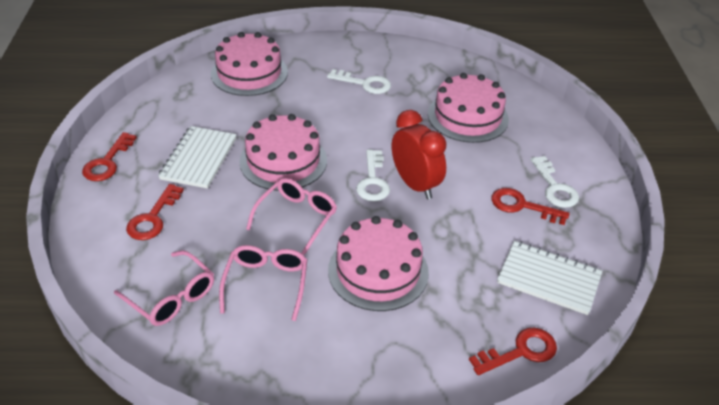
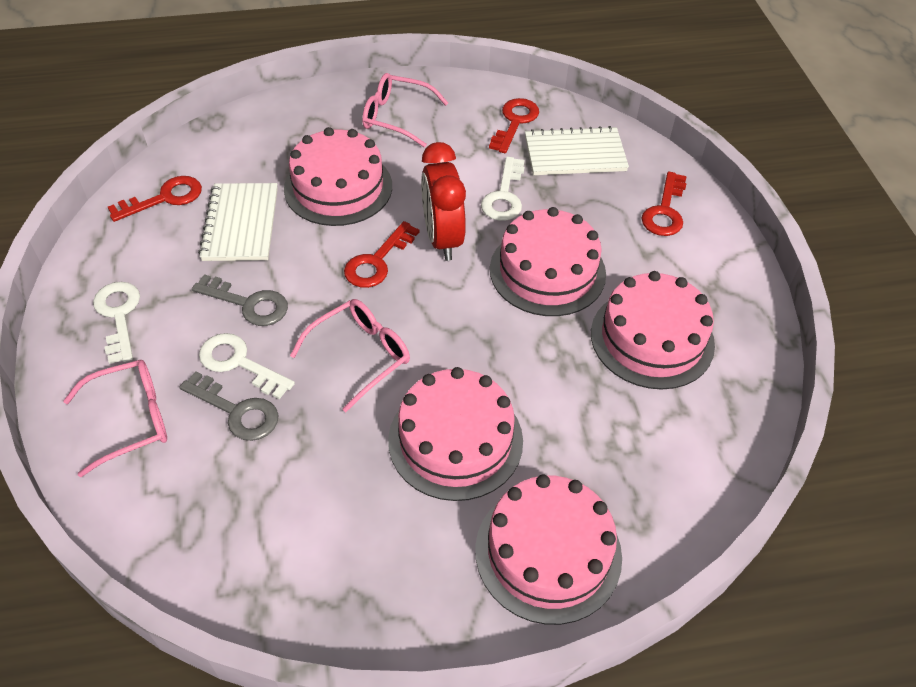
grey key: none = 0 -> [179,371,278,441] [192,274,288,326] = 2
pink cake: [211,32,288,96] [239,114,327,191] [328,216,429,311] [428,73,509,143] = 4 -> [284,127,392,226] [388,367,523,501] [475,475,622,625] [490,207,606,316] [591,271,715,390] = 5

